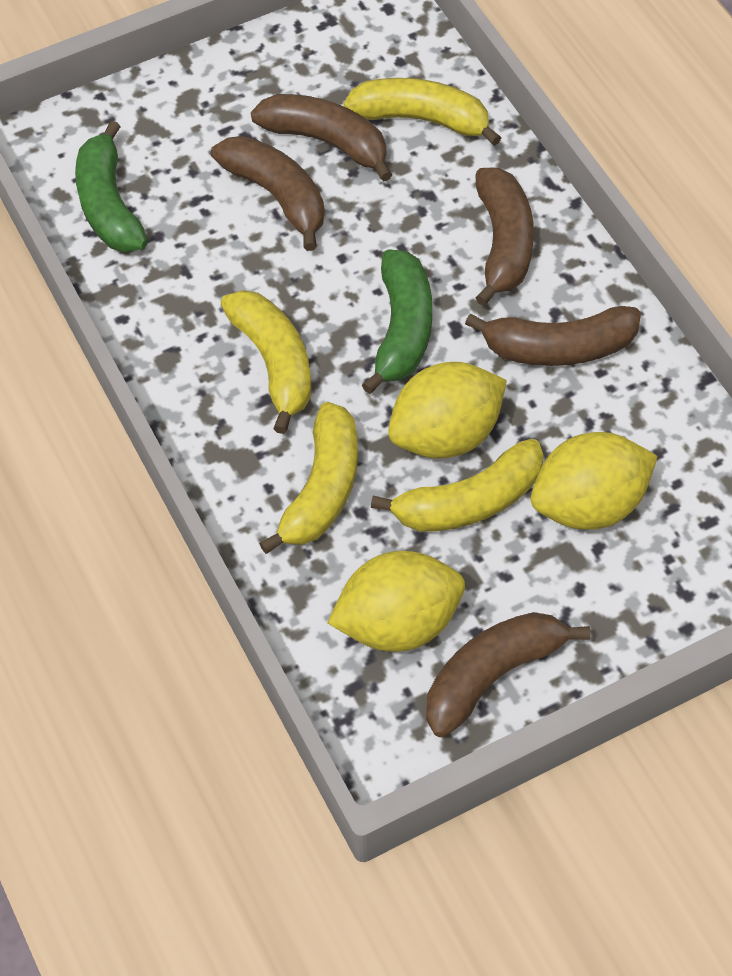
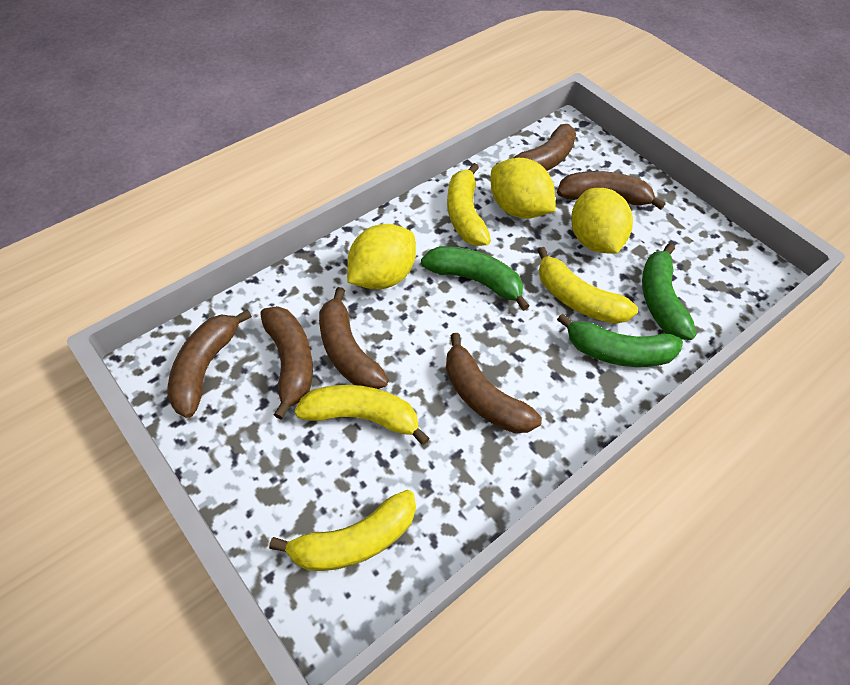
brown banana: [211,136,324,251] [251,94,392,181] [426,612,590,738] [465,306,641,366] [475,168,534,306] = 5 -> [167,309,252,418] [260,306,313,420] [319,287,389,389] [446,333,542,433] [496,124,576,171] [557,171,666,210] = 6
green banana: [75,121,148,252] [362,249,432,394] = 2 -> [421,246,530,311] [557,313,683,367] [642,243,696,340] = 3

